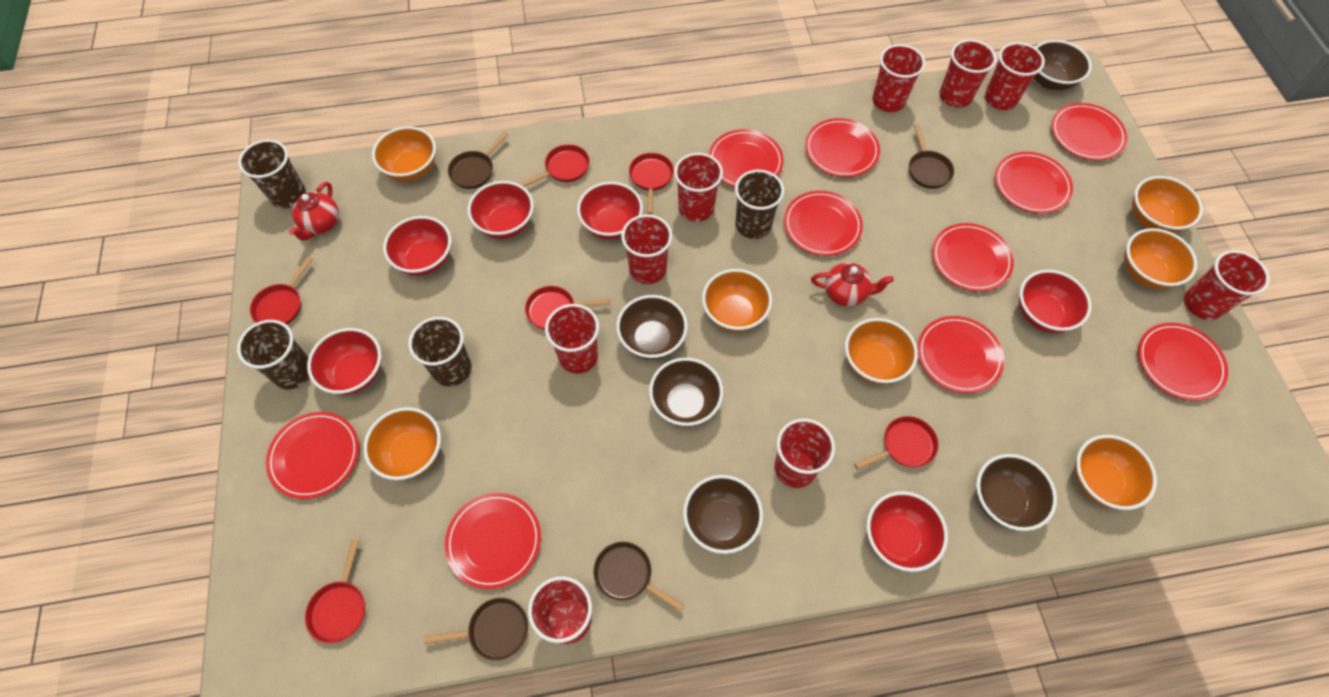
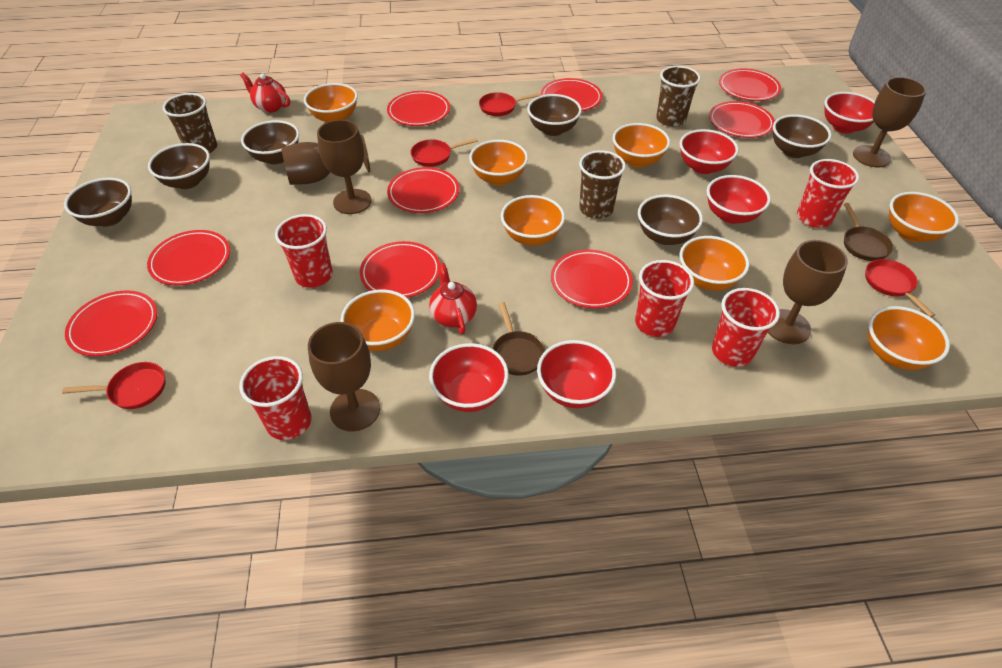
brown bowl: [616,295,688,360] [649,358,723,427] [683,475,763,554] [976,454,1057,531] [1034,40,1092,90] = 5 -> [64,178,132,227] [148,143,210,189] [241,120,299,165] [527,94,582,136] [638,195,703,245] [773,114,831,158] = 6
brown cup: [237,320,310,390] [238,139,306,209] [408,317,472,387] [735,170,784,239] = 4 -> [163,93,217,154] [579,150,626,219] [656,66,701,127] = 3
brown goblet: none = 0 -> [281,135,370,185] [308,322,380,432] [317,120,372,214] [768,240,848,344] [853,77,926,167] = 5
brown pan: [424,598,528,661] [448,132,509,189] [593,542,685,612] [909,124,954,189] = 4 -> [492,302,545,376] [844,203,893,261] = 2
orange bowl: [363,407,441,480] [372,126,436,181] [702,269,772,332] [845,318,918,385] [1075,435,1157,510] [1124,228,1197,289] [1132,176,1203,233] = 7 -> [304,83,358,122] [340,289,415,351] [469,140,528,186] [501,195,565,246] [613,123,670,167] [680,236,749,291] [868,306,950,370] [889,192,959,242] = 8
red bowl: [307,328,381,395] [383,216,451,276] [467,181,534,239] [577,182,643,240] [867,491,948,572] [1019,270,1092,333] = 6 -> [429,343,509,412] [537,340,616,408] [680,129,739,174] [707,175,771,224] [824,92,875,134] = 5
red cup: [528,576,592,644] [545,304,599,374] [621,214,672,284] [674,153,723,222] [774,419,835,488] [872,44,925,112] [939,40,997,108] [985,42,1045,110] [1184,250,1270,320] = 9 -> [239,356,311,440] [275,214,333,288] [635,260,694,337] [712,288,780,367] [797,159,859,228] = 5
red pan: [250,256,312,325] [305,539,365,643] [520,144,590,187] [525,286,610,330] [629,153,674,214] [854,416,938,470] = 6 -> [62,362,166,409] [411,138,478,167] [479,92,541,116] [865,259,935,317] = 4
red plate: [266,412,359,499] [445,493,541,589] [709,129,784,187] [784,191,863,256] [805,118,880,177] [917,316,1005,393] [932,223,1014,292] [995,152,1073,214] [1051,103,1127,161] [1138,323,1228,401] = 10 -> [65,290,157,356] [147,230,230,285] [360,241,440,298] [387,91,450,126] [387,167,459,213] [541,78,602,111] [551,250,633,308] [709,101,775,138] [719,68,781,101] = 9

